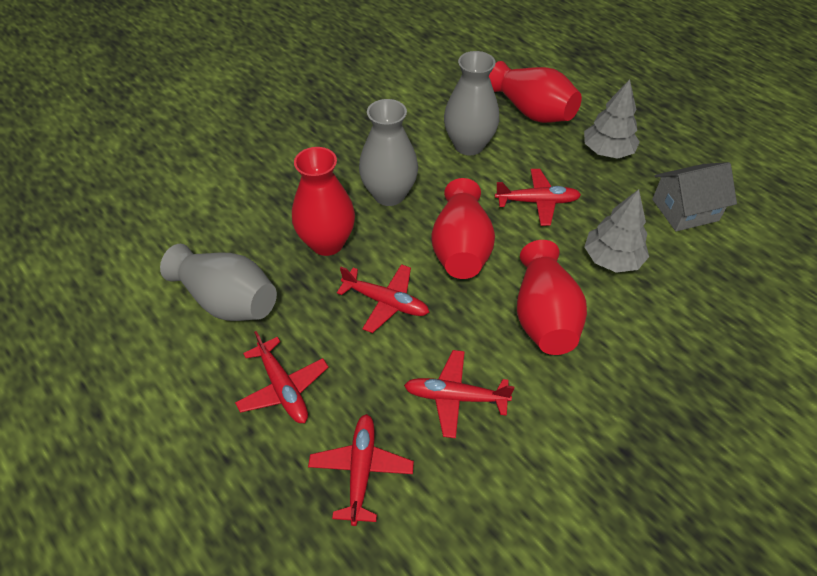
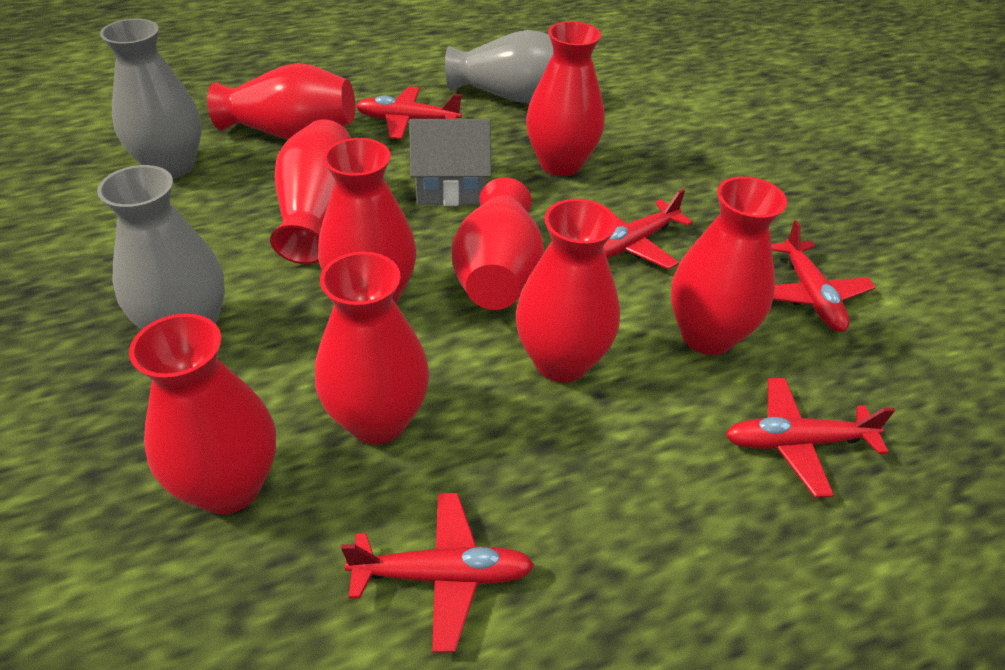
grey tree: [584,79,640,159] [584,189,649,273] = 2 -> none = 0
red vase: [292,147,355,256] [431,178,495,279] [489,61,582,123] [517,240,587,355] = 4 -> [129,314,276,514] [207,63,355,140] [270,119,351,264] [315,252,429,444] [318,138,416,304] [451,177,545,310] [516,199,620,382] [526,21,604,176] [671,176,787,355] = 9

